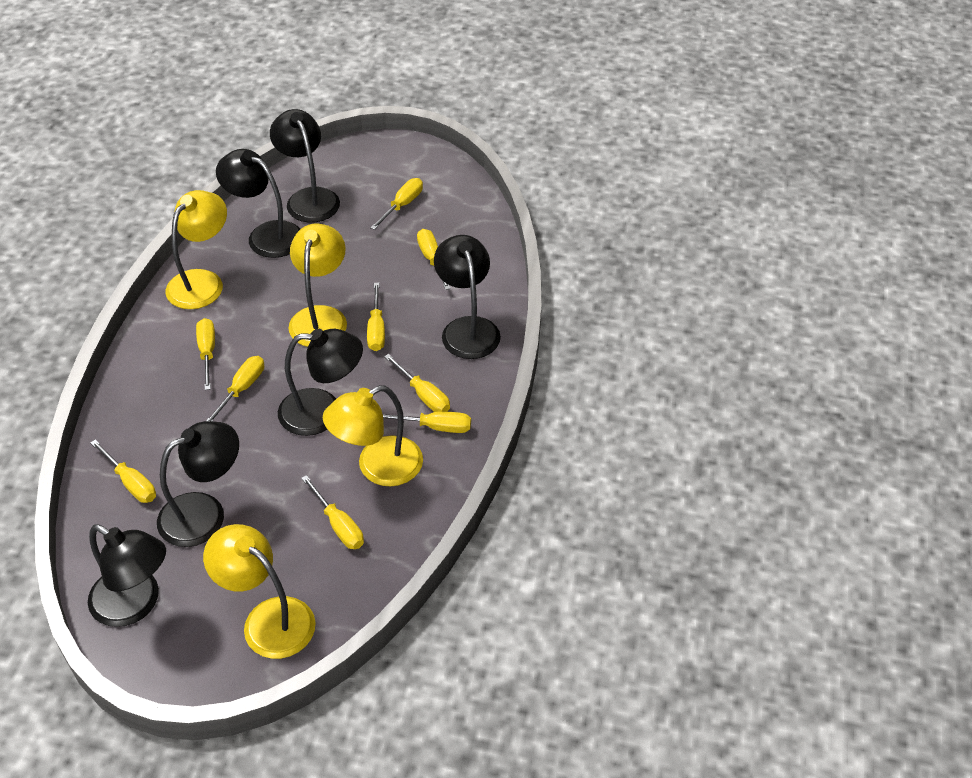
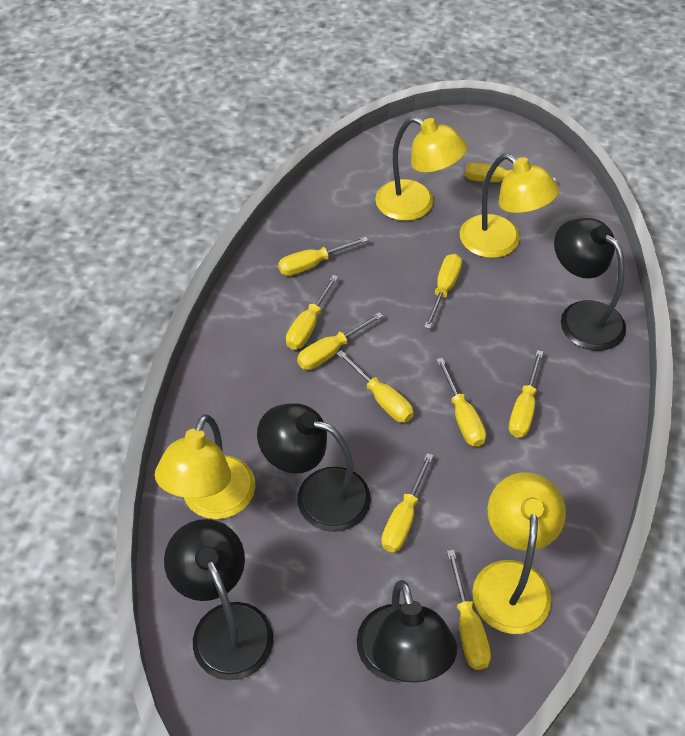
black lamp: [88,524,166,627] [157,421,239,547] [216,149,300,258] [270,109,340,223] [278,329,363,436] [434,235,501,359] = 6 -> [164,519,273,680] [257,403,371,532] [357,580,457,683] [554,218,626,351] = 4
yellow screwdriver: [91,439,156,503] [196,318,215,390] [206,356,264,421] [301,475,364,549] [367,283,385,351] [370,178,423,230] [383,412,471,433] [384,354,450,412] [417,229,451,290] = 9 -> [278,237,368,276] [286,275,338,350] [297,312,383,370] [336,350,414,423] [381,453,433,552] [424,254,462,329] [436,358,486,447] [447,550,491,670] [465,163,556,182] [509,350,543,437] = 10

